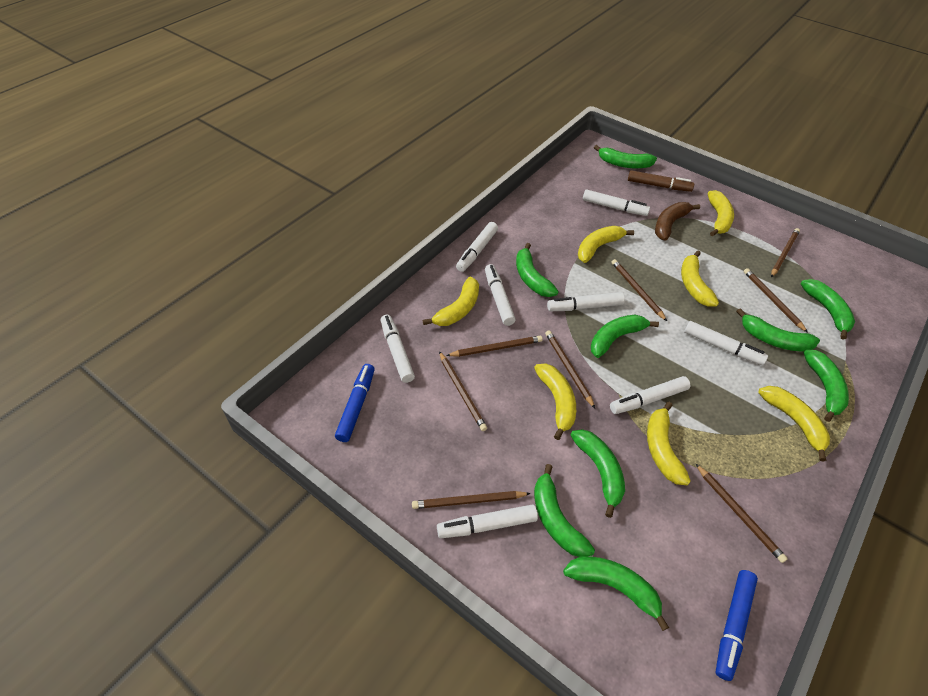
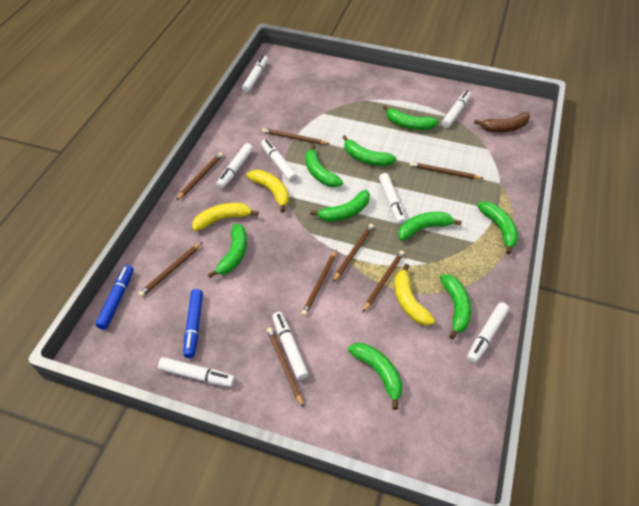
brown marker: [628,170,694,192] = 1 -> none = 0
yellow banana: [422,277,479,326] [534,363,576,440] [578,226,634,263] [647,402,691,485] [681,251,719,307] [708,190,734,236] [759,386,830,462] = 7 -> [192,203,259,231] [247,170,289,212] [394,264,435,326] = 3

